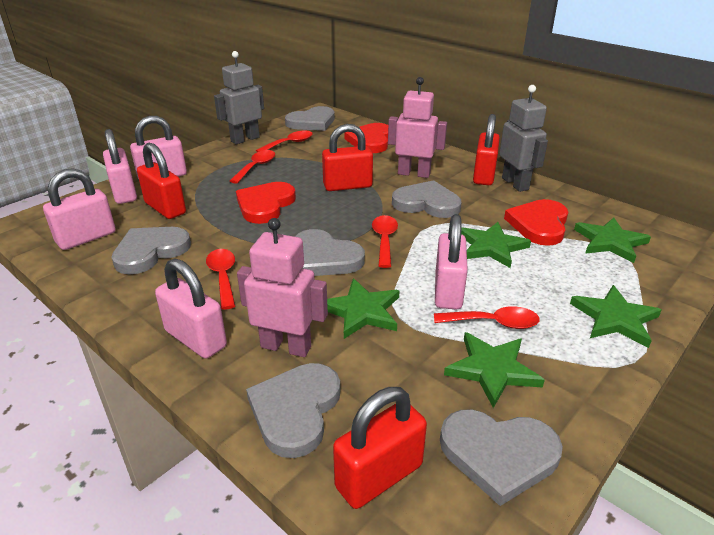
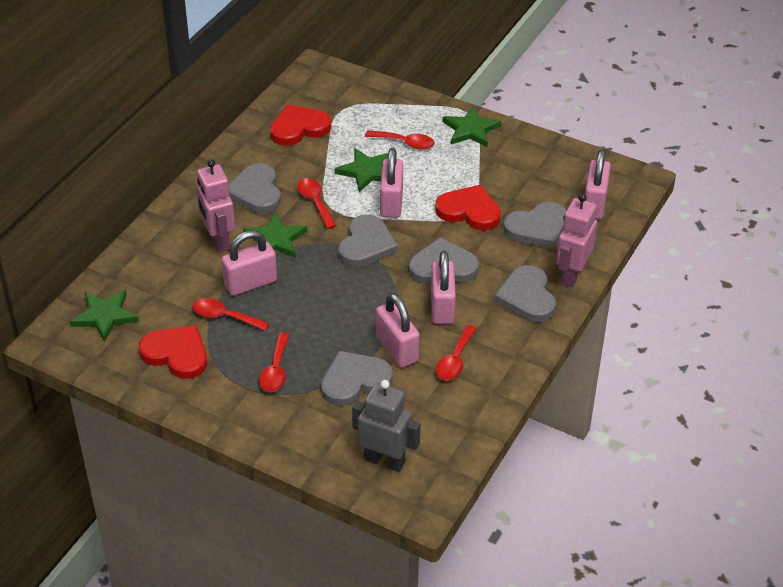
green star: [327,278,400,339] [444,332,545,408] [461,222,531,268] [570,285,661,348] [574,218,651,263] = 5 -> [70,289,139,342] [243,213,307,258] [335,148,388,192] [442,106,501,147] = 4
grey robot: [214,51,264,144] [499,85,548,192] = 2 -> [352,380,420,472] = 1
red padlock: [137,143,186,219] [322,124,373,191] [333,387,427,509] [473,114,500,185] = 4 -> none = 0

